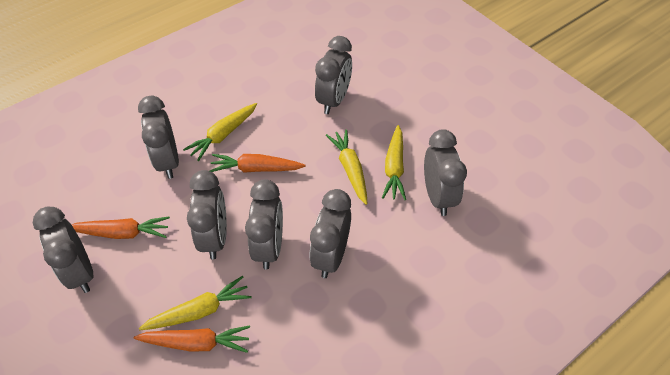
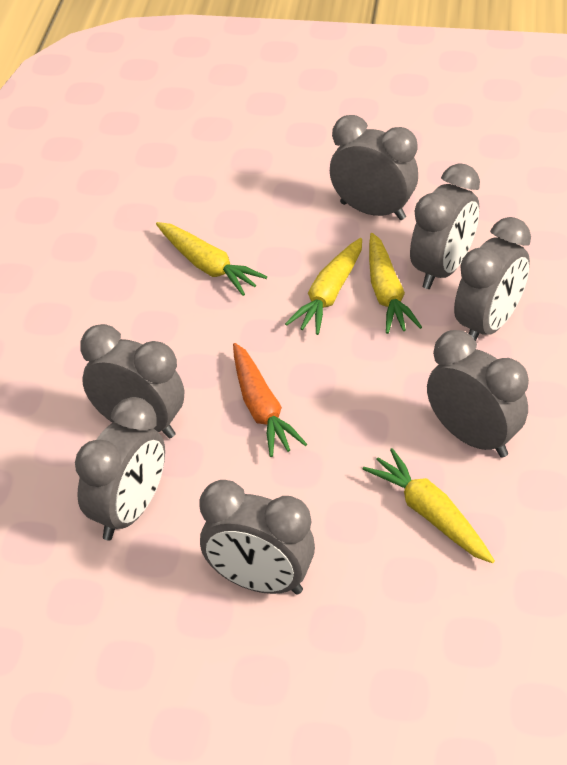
orange carrot: [72,216,170,239] [134,325,250,353] [210,154,305,173] = 3 -> [233,343,307,457] = 1

